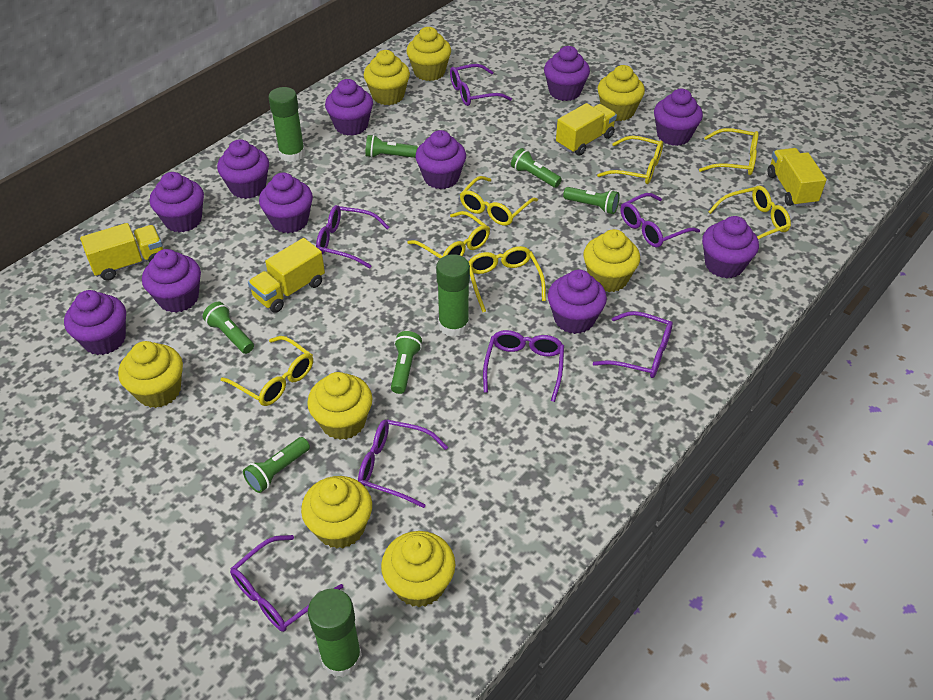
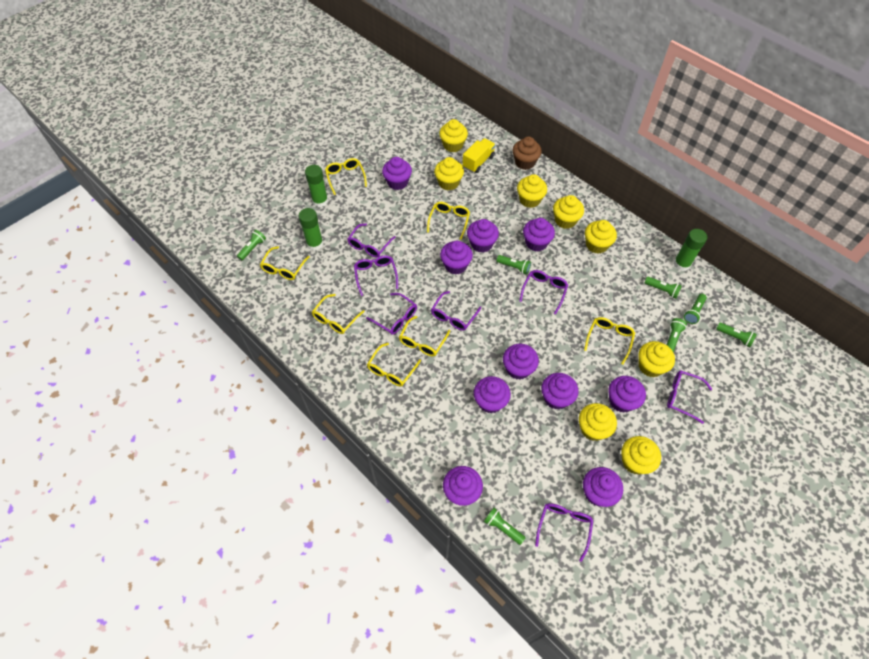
brown cupcake: none = 0 -> [513,137,542,170] = 1
green flashlight: [203,302,254,354] [243,437,310,493] [365,135,418,158] [391,331,422,394] [511,148,562,188] [563,187,620,214] = 6 -> [237,230,266,260] [484,508,526,545] [497,255,531,275] [645,277,682,299] [667,318,687,352] [684,294,707,324] [716,322,757,347] = 7
purple cupcake: [64,290,126,355] [142,249,201,313] [150,172,204,232] [217,139,269,199] [259,173,313,233] [325,79,373,136] [415,130,466,189] [544,46,590,101] [548,270,607,334] [654,89,703,146] [702,216,759,278] = 11 -> [382,157,412,190] [440,241,473,274] [443,466,483,506] [467,219,499,253] [474,376,511,413] [503,344,539,380] [523,218,555,252] [541,373,578,410] [583,467,623,507] [608,376,646,413] = 10
yellow truck: [80,223,163,281] [248,238,325,313] [556,103,617,156] [768,148,827,207] = 4 -> [462,138,496,173] = 1

